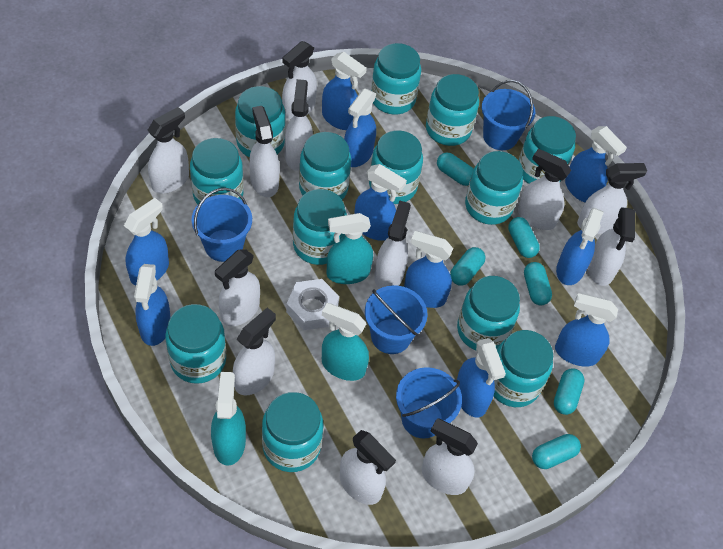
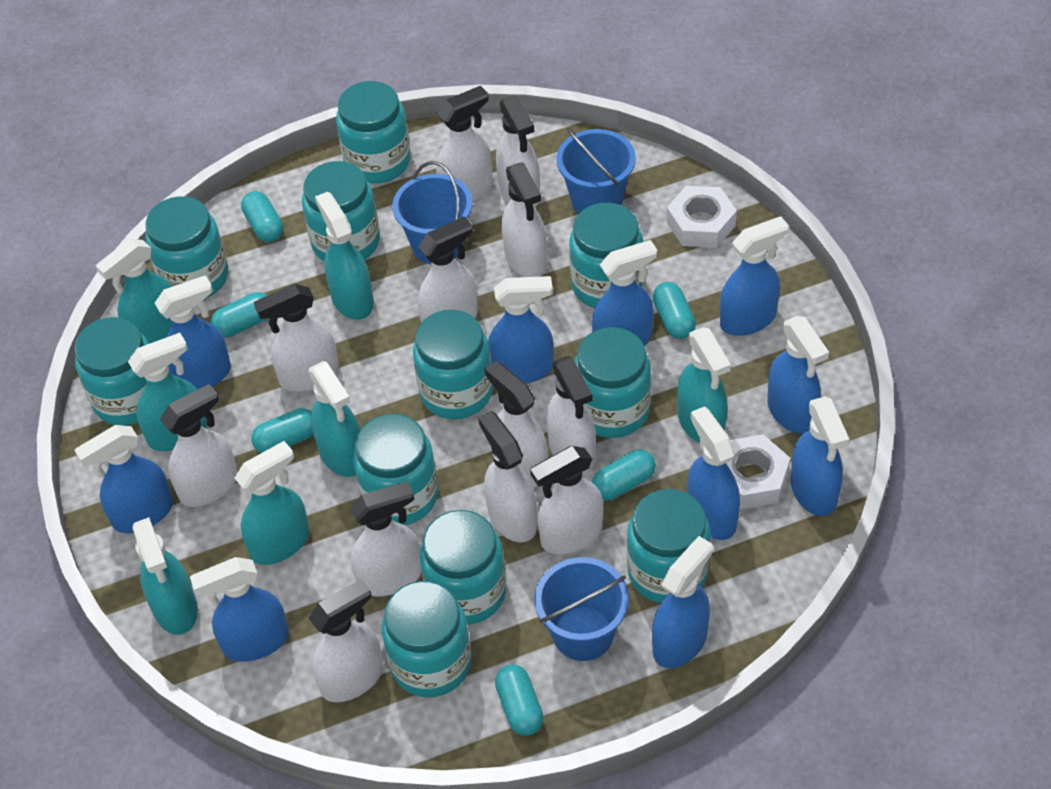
blue bucket: [192,188,252,262] [365,285,428,354] [396,367,462,439] [482,80,535,150] = 4 -> [393,161,473,264] [534,557,629,661] [556,128,636,213] = 3
turquoise jar: [165,304,226,384] [190,138,243,205] [235,86,286,157] [262,392,323,472] [293,189,347,265] [299,132,351,200] [369,130,423,204] [371,43,421,115] [426,74,479,146] [457,276,520,351] [465,151,523,225] [493,330,553,407] [519,116,576,184] = 13 -> [74,317,149,426] [145,196,228,299] [302,161,380,261] [336,81,411,184] [353,414,438,525] [382,581,471,697] [413,310,493,419] [420,510,506,625] [569,203,643,308] [575,327,651,438] [627,489,710,603] = 11
turquoise spray bottle: [211,372,246,466] [322,303,369,381] [327,213,373,284] = 3 -> [95,239,172,344] [128,333,207,451] [132,517,198,635] [235,441,309,565] [308,361,360,477] [315,192,374,320] [677,327,731,443] = 7
white nut: [286,279,339,330] = 1 -> [667,186,737,248] [726,434,790,509] = 2

